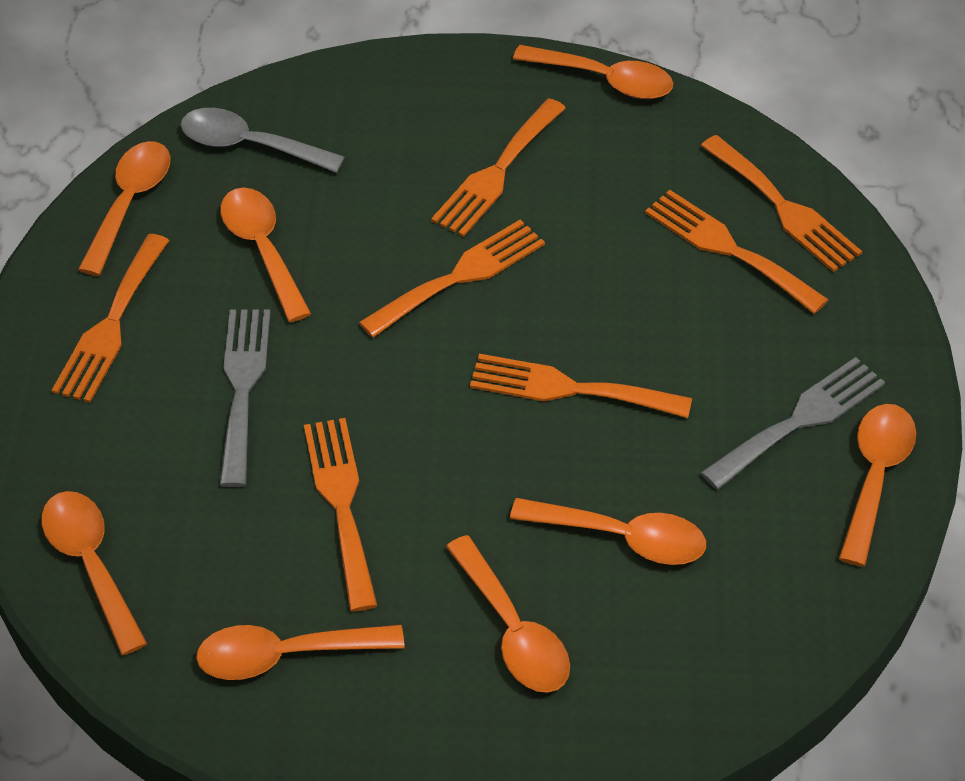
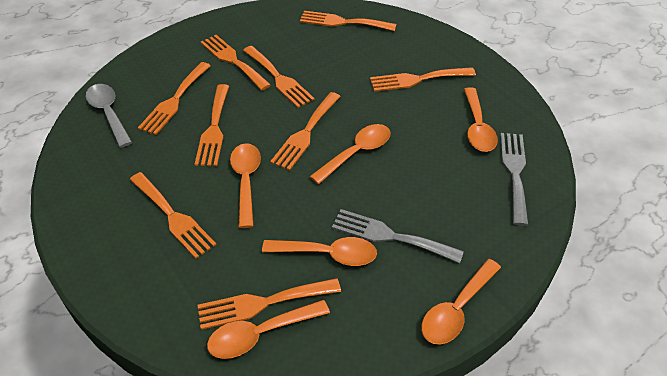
orange fork: [51,234,170,403] [304,418,378,612] [359,219,545,338] [431,98,566,237] [470,354,692,418] [645,190,829,314] [701,135,862,272] = 7 -> [130,172,217,259] [138,62,211,135] [194,84,229,166] [198,278,341,330] [201,35,271,90] [243,46,315,108] [270,92,341,171] [300,11,396,31] [370,67,476,92] = 9
orange spoon: [41,491,147,655] [78,141,171,276] [196,625,404,680] [221,188,311,322] [446,535,570,693] [510,498,706,565] [513,45,673,99] [839,404,916,567] = 8 -> [207,300,330,359] [230,143,261,228] [262,237,377,266] [310,124,391,184] [421,259,501,344] [464,87,498,152] = 6

